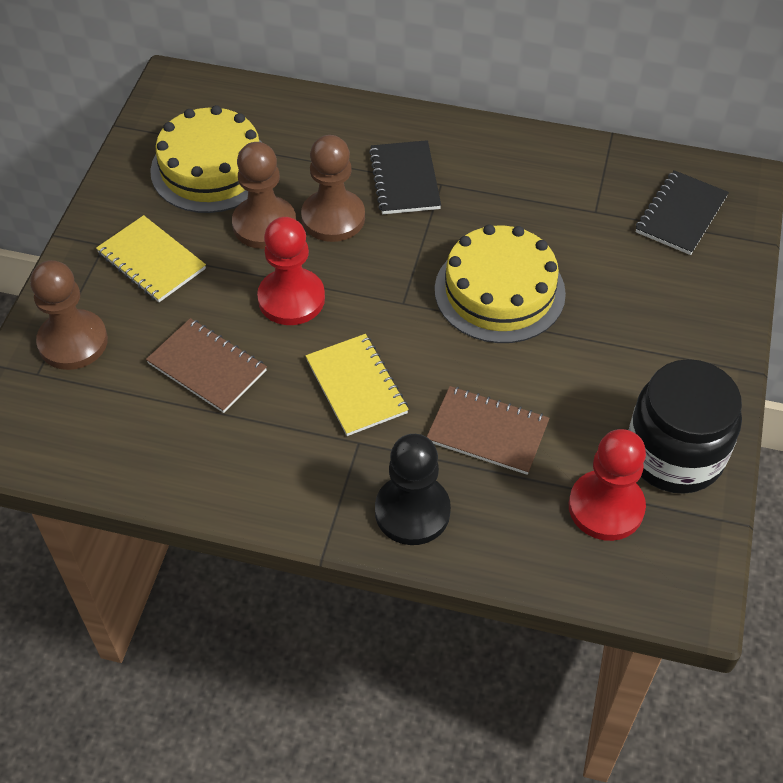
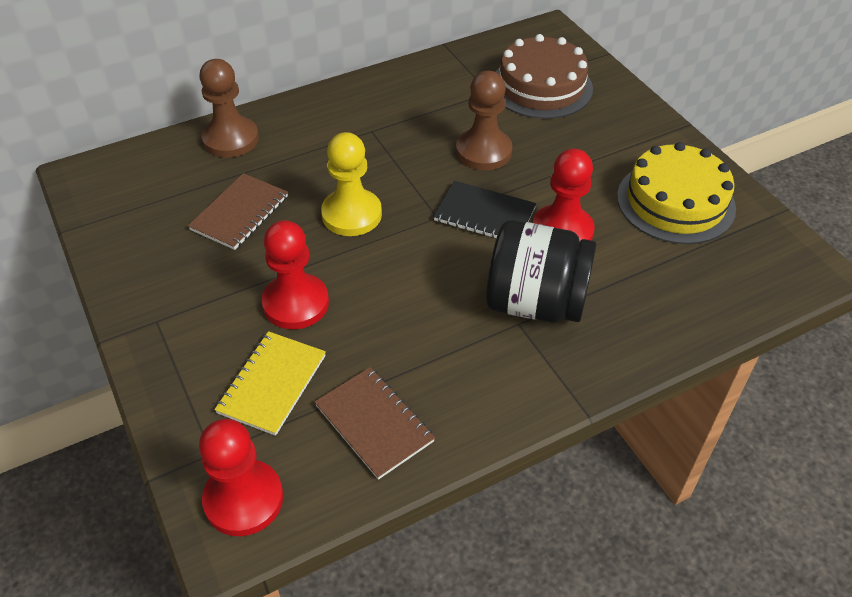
black notebook: [369,140,441,214] [636,170,729,255] = 2 -> [433,181,536,238] = 1
black pawn: [375,434,451,545] = 1 -> none = 0
brown cake: none = 0 -> [496,34,593,119] = 1
brown pawn: [30,260,108,370] [232,142,296,249] [301,135,365,242] = 3 -> [199,59,259,158] [456,71,513,170] = 2
red pawn: [257,217,325,325] [569,429,646,541] = 2 -> [199,419,283,536] [261,220,329,329] [533,149,595,241] = 3
yellow cake: [150,105,262,213] [435,224,566,343] = 2 -> [617,142,736,244] = 1
yellow notebook: [96,215,206,302] [306,334,409,436] = 2 -> [214,331,326,436] = 1
yellow pawn: none = 0 -> [321,132,382,236] = 1

